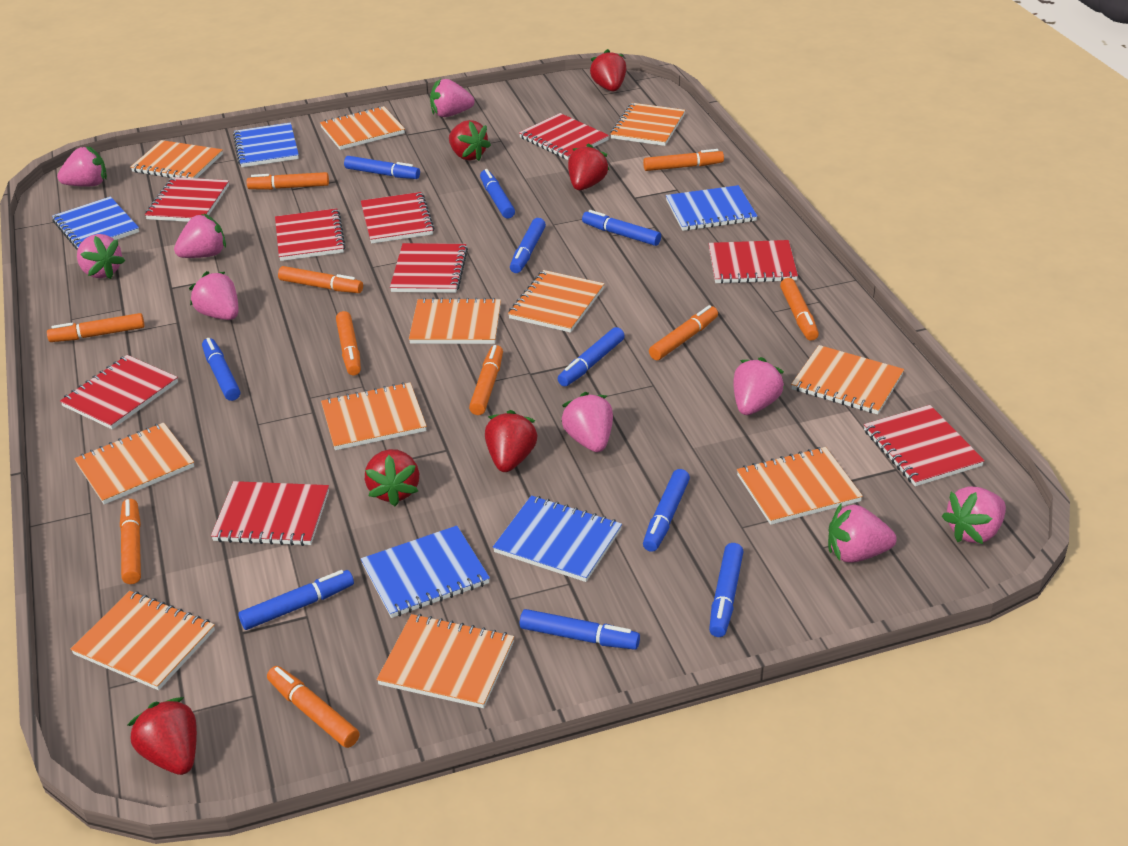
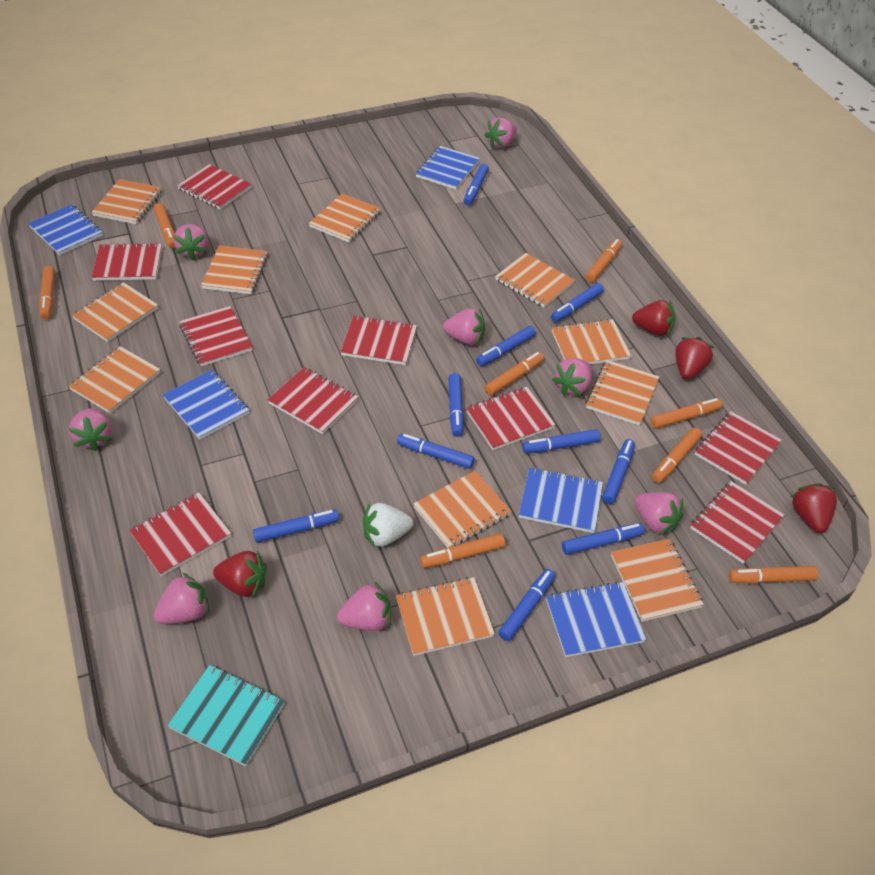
orange marker: [47,313,145,342] [120,499,141,584] [247,172,329,190] [267,666,359,748] [278,266,363,293] [336,311,361,375] [469,345,503,415] [643,149,724,171] [649,305,718,360] [780,278,819,341] = 10 -> [39,266,55,319] [154,203,175,249] [420,533,505,568] [485,352,544,396] [585,239,622,282] [651,398,722,429] [652,428,702,483] [729,566,818,583] = 8
pink strawberry: [57,146,107,186] [77,234,125,279] [174,214,226,258] [189,271,238,320] [430,79,475,117] [561,392,613,452] [733,357,784,415] [828,504,897,562] [942,486,1006,544] = 9 -> [69,408,112,451] [154,573,209,624] [173,224,208,260] [337,581,391,631] [443,308,485,345] [484,117,517,148] [552,358,592,396] [634,492,683,535] = 8
red strawberry: [128,697,197,775] [365,449,419,506] [449,120,491,161] [485,410,538,472] [568,143,609,190] [590,49,626,91] = 6 -> [213,550,267,598] [632,300,676,336] [675,337,715,379] [791,483,837,533] = 4
turquoise notebook: none = 0 -> [168,665,285,766] = 1
white strawberry: none = 0 -> [363,503,413,547] = 1

